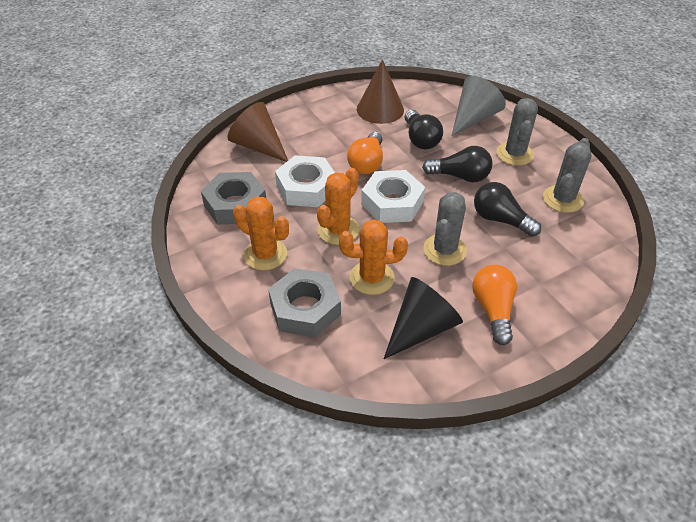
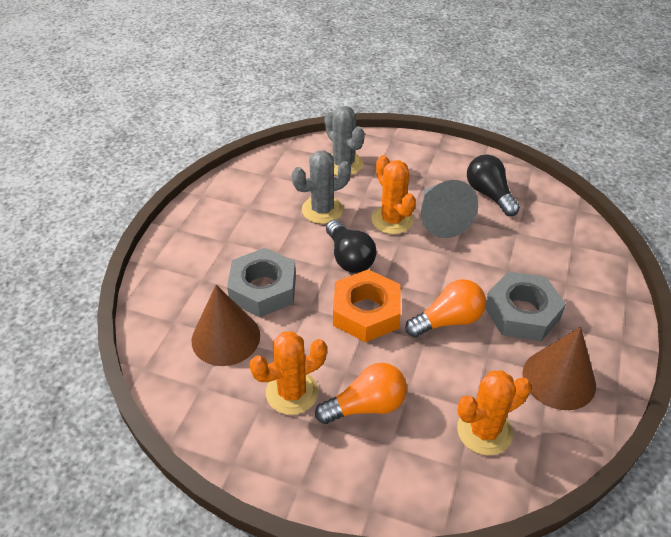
black cone: [384,277,463,359] = 1 -> none = 0
black light bulb: [405,110,443,150] [422,146,492,182] [474,182,541,237] = 3 -> [326,220,377,273] [467,155,520,216] = 2
grey cactus: [423,192,467,266] [496,98,538,166] [543,138,592,213] = 3 -> [292,150,351,224] [325,106,365,176] = 2
orange nut: none = 0 -> [333,269,401,342] = 1
white nut: [275,155,335,207] [361,170,425,223] = 2 -> none = 0

